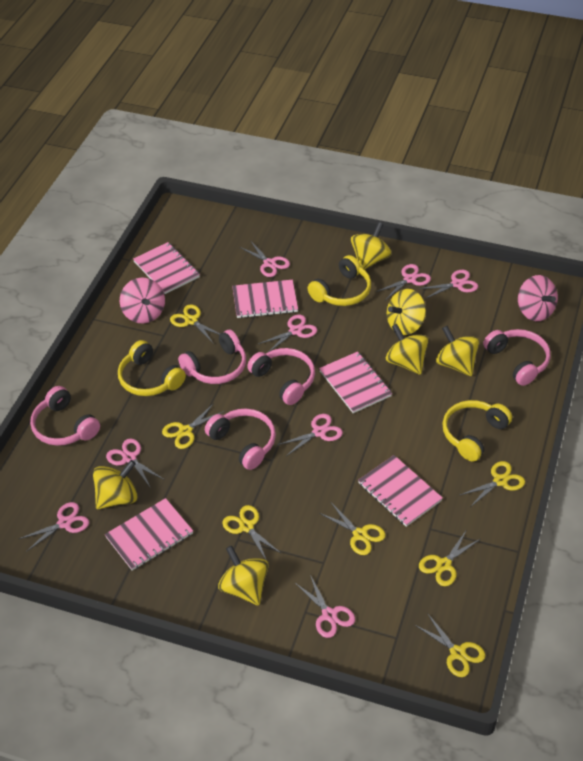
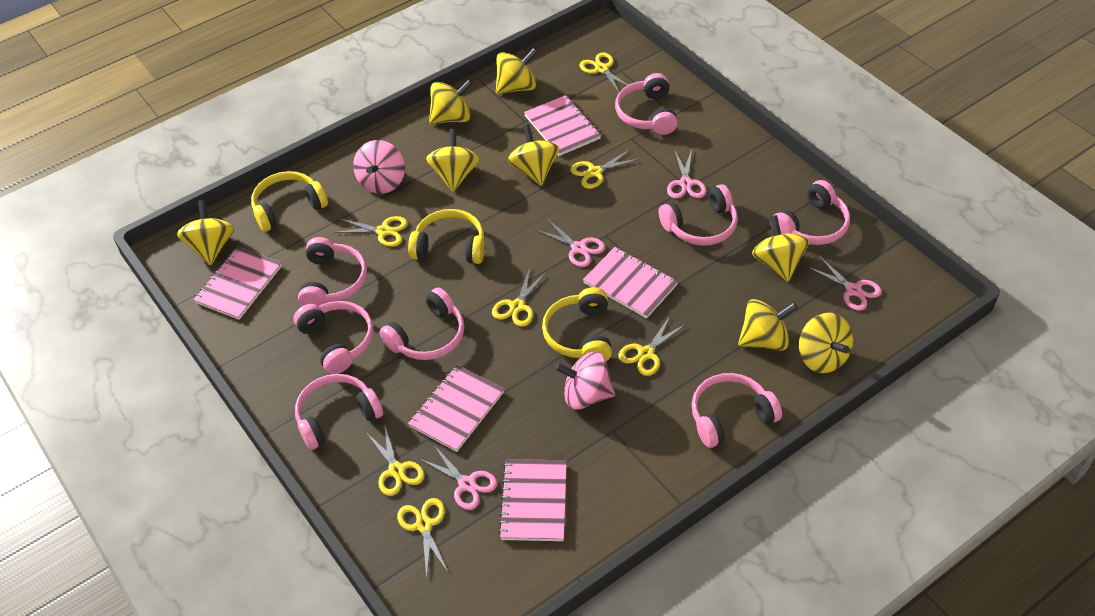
pink headphones: [30,386,100,446] [178,330,246,384] [205,409,276,470] [247,348,315,405] [483,329,550,386] = 5 -> [294,301,374,374] [295,374,383,450] [298,237,367,306] [379,288,464,360] [615,73,678,135] [658,184,738,246] [691,373,782,448] [770,180,850,245] = 8
pink scissors: [19,502,89,552] [106,438,163,487] [240,240,290,277] [258,315,317,352] [277,414,343,456] [295,575,355,638] [376,264,431,300] [419,270,478,299] = 8 -> [420,444,497,510] [536,219,605,267] [667,149,706,198] [808,256,882,311] = 4
yellow spinning top: [93,460,138,509] [218,546,269,606] [351,222,392,270] [386,324,429,375] [387,289,426,335] [436,326,479,376] = 6 -> [177,200,235,266] [426,129,480,192] [429,79,473,124] [496,48,537,94] [508,124,560,186] [738,299,798,351] [752,215,809,282] [799,313,853,373] = 8

